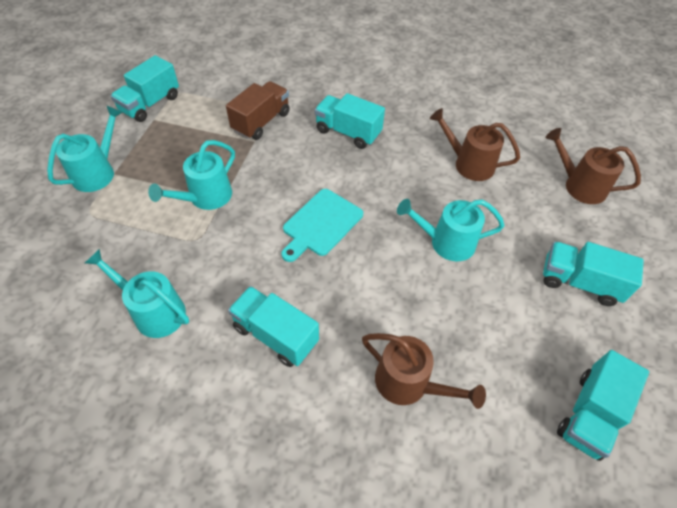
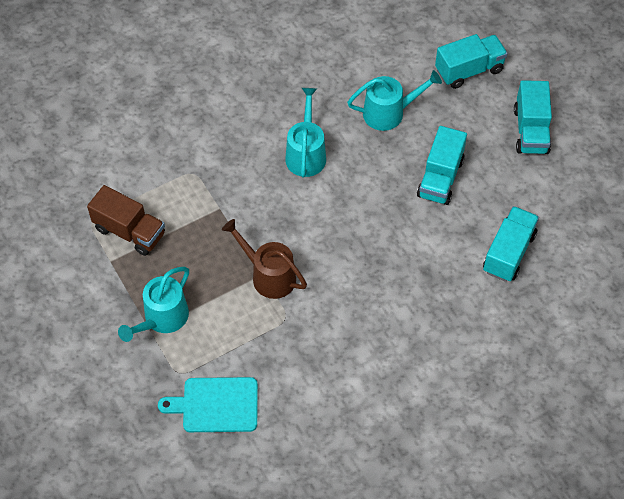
brown watering can: [362,333,486,409] [430,108,520,181] [546,128,641,204] = 3 -> [222,219,307,299] = 1
turquoise truck: [111,55,179,122] [228,286,319,367] [315,93,385,149] [543,242,644,306] [557,350,649,461] = 5 -> [417,126,467,205] [435,34,508,89] [483,206,539,282] [514,80,552,154] = 4
turquoise watering can: [47,106,123,192] [85,249,189,338] [148,140,235,210] [397,199,505,261] = 4 -> [118,267,189,342] [285,88,326,178] [347,70,442,131] = 3

